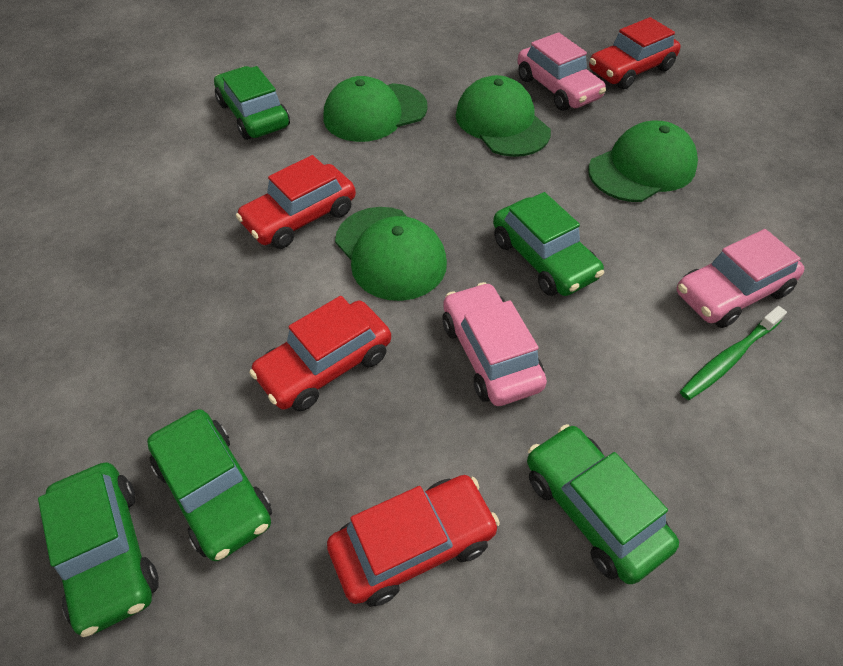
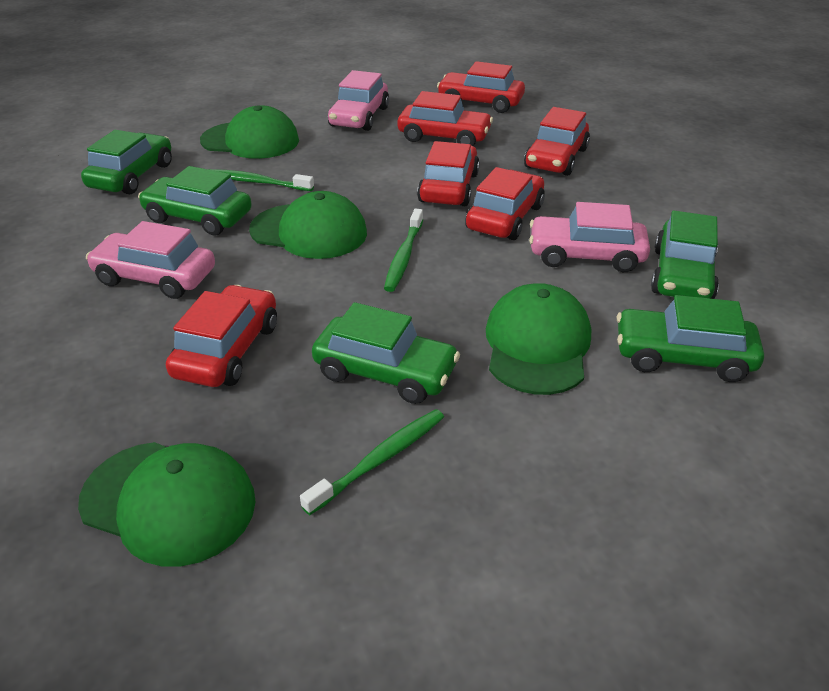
green toothbrush: [680,306,787,400] = 1 -> [208,169,314,191] [300,409,444,515] [384,209,423,292] = 3
red car: [236,155,356,249] [249,296,391,411] [327,475,500,607] [589,17,681,89] = 4 -> [166,285,277,387] [398,91,493,146] [417,141,480,206] [437,61,525,113] [465,167,545,240] [524,107,590,176] = 6

